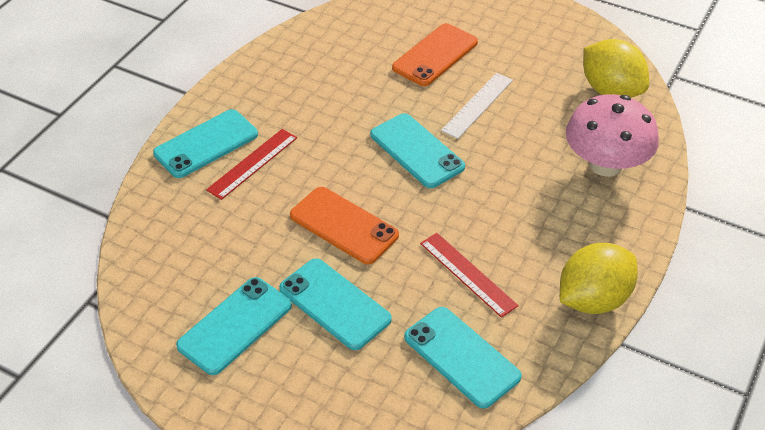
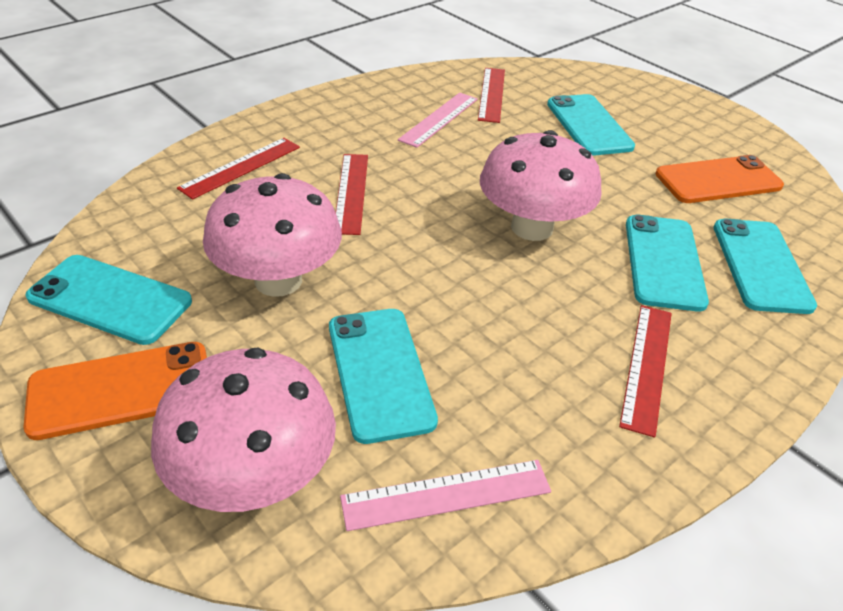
pink mushroom: [566,94,659,177] = 1 -> [151,348,336,512] [203,173,342,297] [480,130,602,241] = 3
pink ruler: none = 0 -> [340,460,551,531] [398,93,478,148] = 2
red ruler: [206,129,297,200] [420,233,519,318] = 2 -> [177,138,300,200] [335,154,368,235] [478,68,505,123] [619,305,672,438] = 4
white ruler: [441,73,513,139] = 1 -> none = 0
yellow lemon: [560,243,638,314] [583,39,649,98] = 2 -> none = 0

